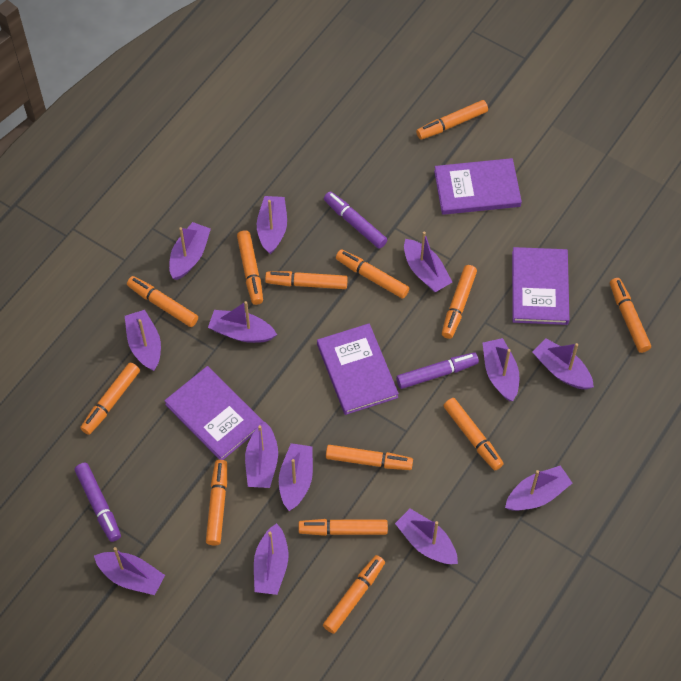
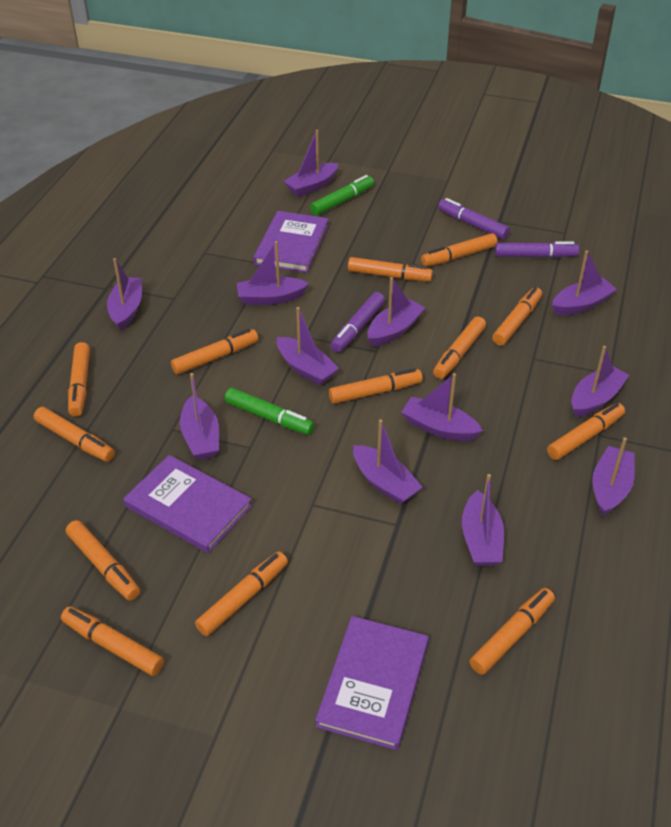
green marker: none = 0 -> [224,388,315,435] [310,175,374,216] = 2
purple boat: [94,547,165,595] [125,310,161,371] [169,222,211,280] [208,301,277,343] [245,421,278,488] [254,523,288,595] [257,196,287,254] [279,443,313,511] [395,509,458,564] [404,231,452,292] [483,338,519,401] [505,465,572,511] [533,338,594,390] = 13 -> [107,258,142,331] [180,373,219,460] [237,241,309,305] [277,307,339,385] [284,130,338,197] [353,419,422,505] [367,277,425,346] [401,373,483,441] [462,474,504,566] [552,250,617,315] [571,346,629,417] [592,437,635,516] = 12
purple book: [164,366,264,460] [317,323,399,415] [434,158,522,215] [512,247,570,325] = 4 -> [123,455,252,553] [253,211,329,273] [315,616,429,750] = 3

